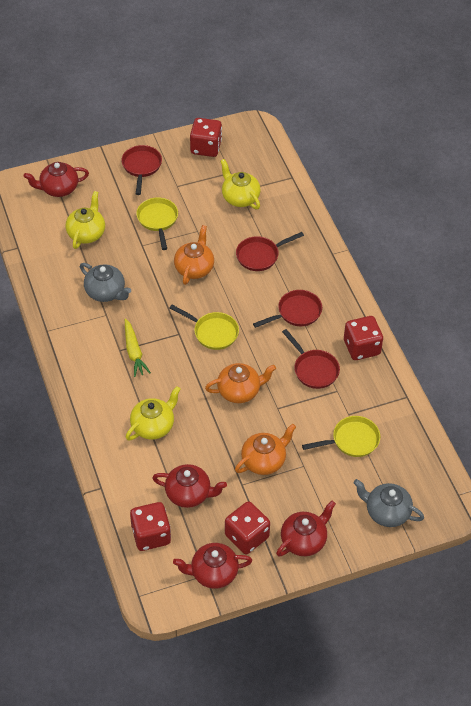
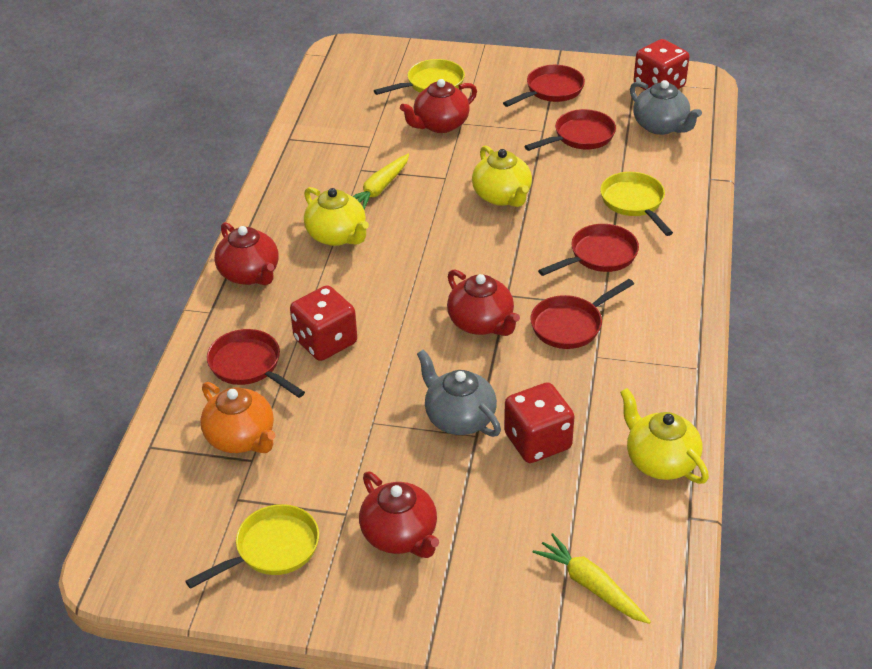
orange teapot: [174,225,214,285] [205,363,276,403] [235,424,296,475] = 3 -> [200,382,275,453] = 1
red dice: [130,502,171,551] [190,118,222,157] [225,501,270,554] [344,316,383,360] = 4 -> [290,285,357,361] [504,382,575,463] [634,39,689,90] = 3
red pan: [122,145,162,195] [236,232,304,271] [253,290,322,328] [282,329,340,389] = 4 -> [207,329,305,398] [503,65,585,107] [524,109,616,151] [530,279,634,349] [538,224,639,276] = 5
yellow carrot: [125,318,151,377] = 1 -> [353,154,409,209] [532,533,651,624] = 2

